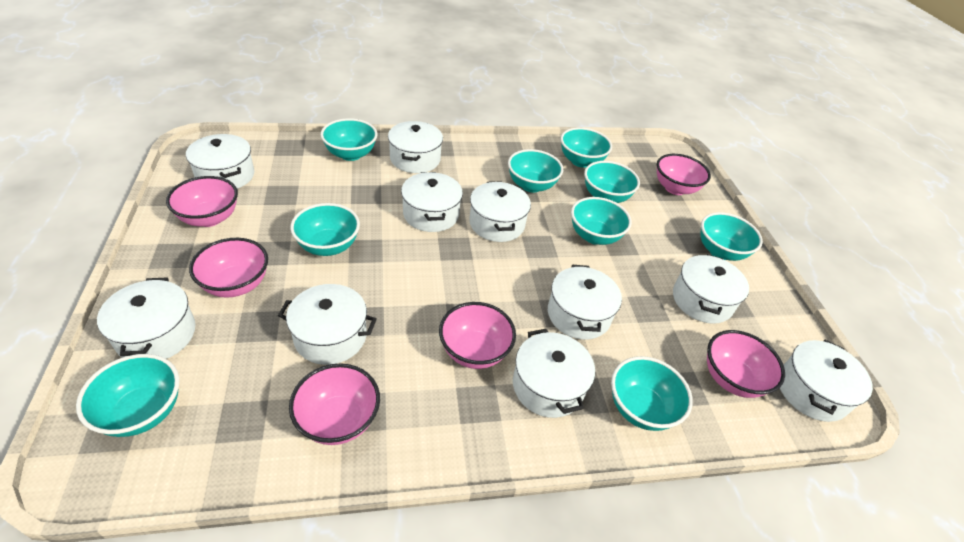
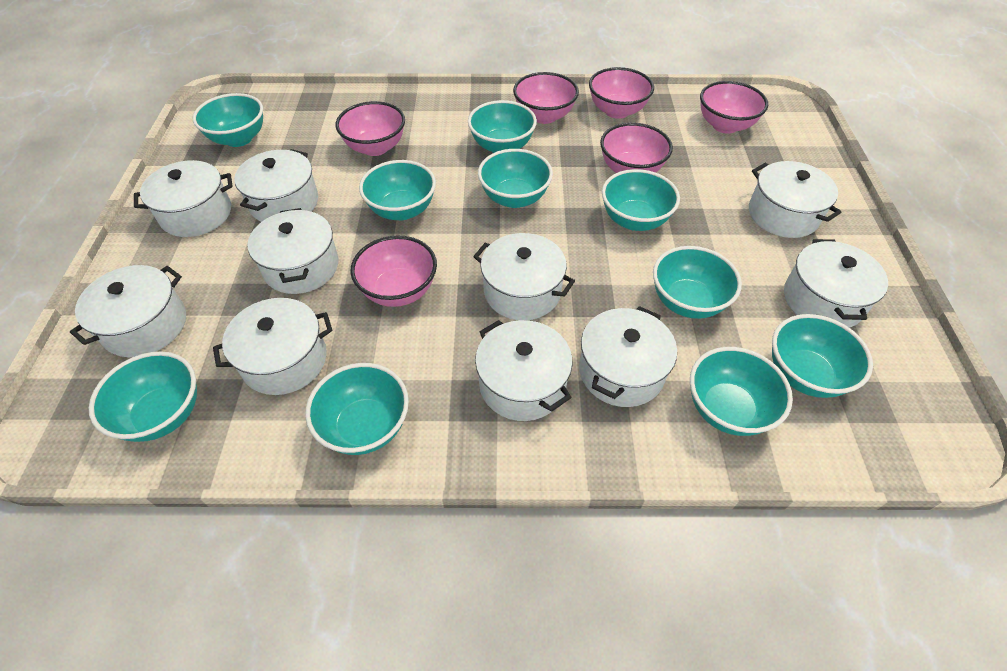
turquoise bowl: [76,354,179,437] [290,203,360,256] [321,118,377,161] [508,149,563,193] [561,127,612,168] [571,197,632,245] [584,161,640,203] [611,356,693,431] [700,212,763,261] = 9 -> [89,351,197,442] [193,93,263,147] [305,363,409,455] [359,160,436,220] [468,100,537,153] [478,149,553,208] [602,169,680,231] [653,246,742,319] [690,347,793,436] [772,314,873,398] = 10

